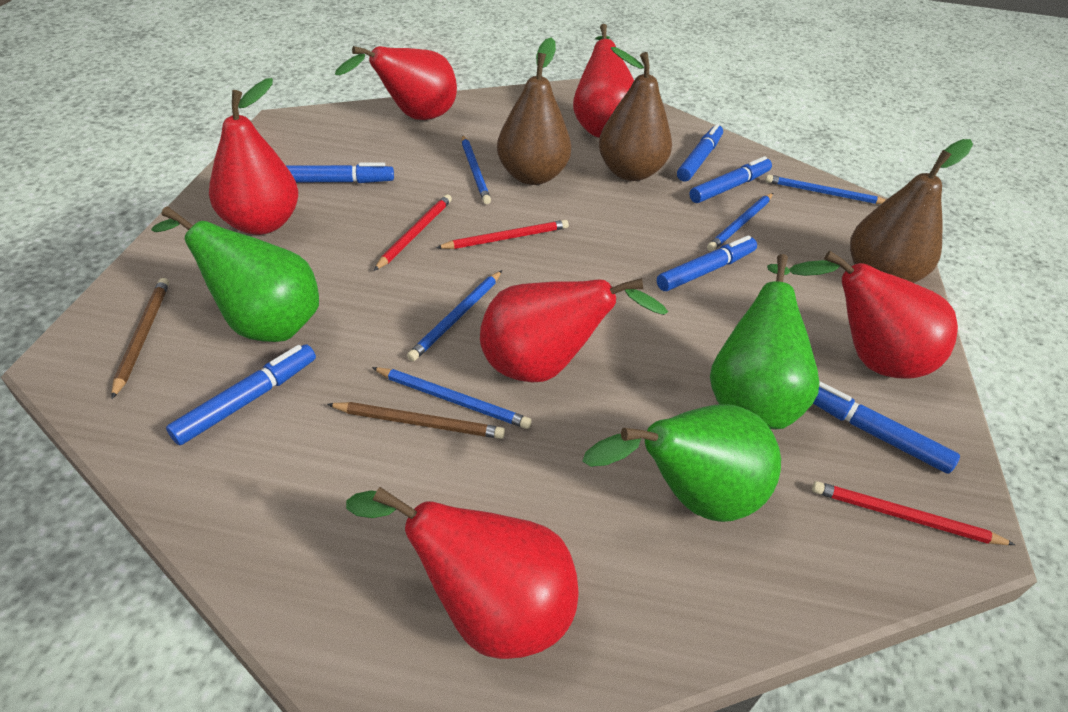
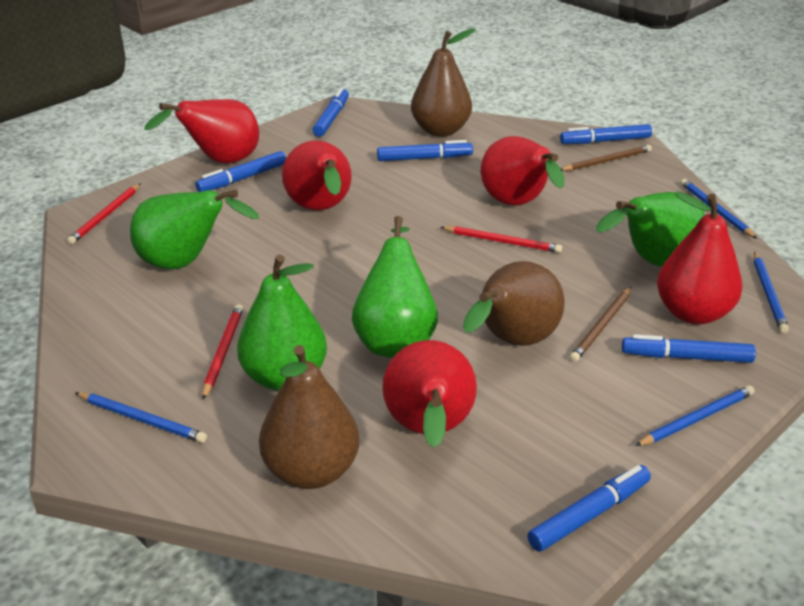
blue pencil: [372,367,532,429] [407,270,502,361] [462,135,491,204] [707,193,773,251] [765,175,886,204] = 5 -> [75,392,207,443] [635,385,755,446] [681,179,757,239] [754,252,789,333] = 4
green pear: [151,207,319,342] [583,404,781,522] [710,254,819,429] = 3 -> [130,190,259,269] [237,254,327,391] [352,216,438,358] [596,192,705,267] = 4
red pear: [209,78,298,235] [335,46,457,120] [346,487,579,659] [480,278,668,383] [573,24,634,138] [789,251,958,378] = 6 -> [144,99,259,163] [282,140,352,210] [382,340,477,448] [481,136,565,205] [657,191,743,324] = 5

